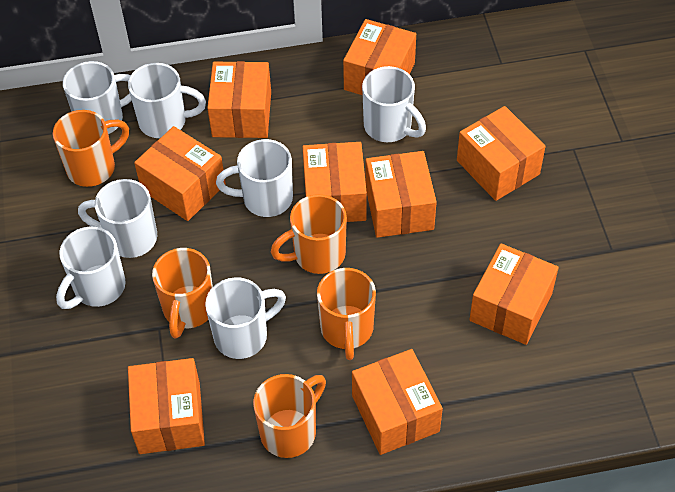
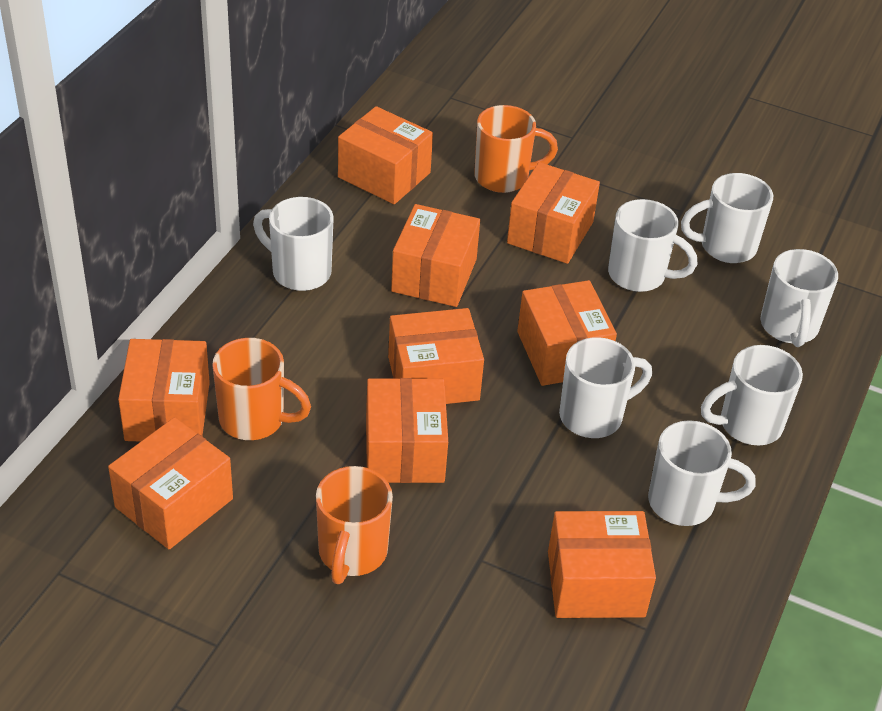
orange mug: [53,110,129,187] [152,248,213,339] [253,374,326,458] [271,194,347,274] [317,268,376,360] = 5 -> [212,338,311,440] [316,466,393,584] [474,105,558,193] = 3

